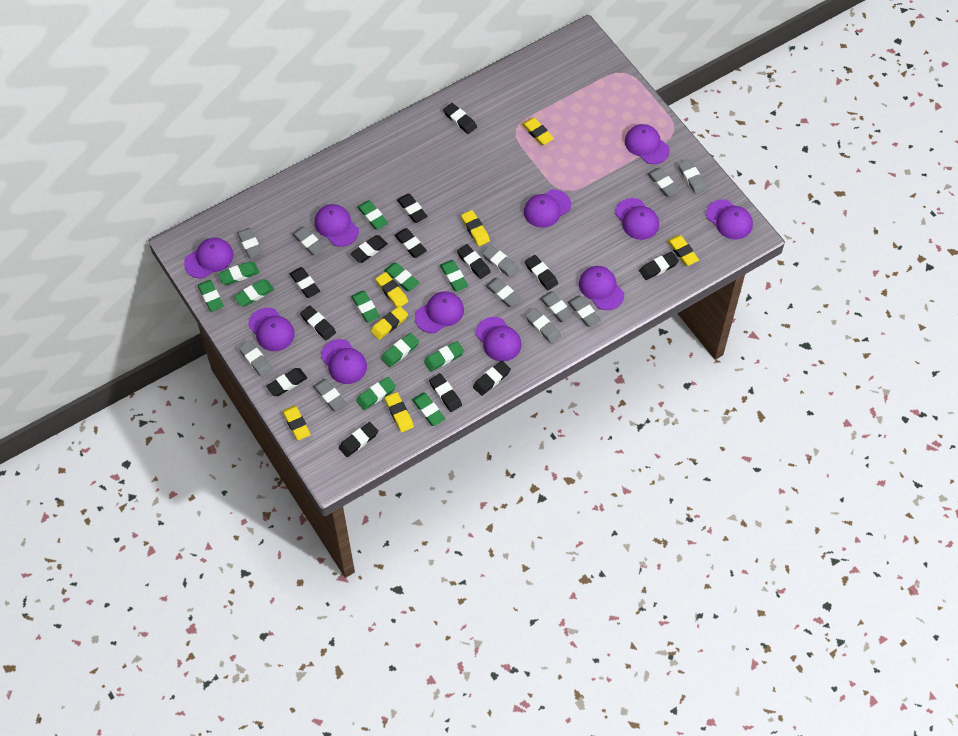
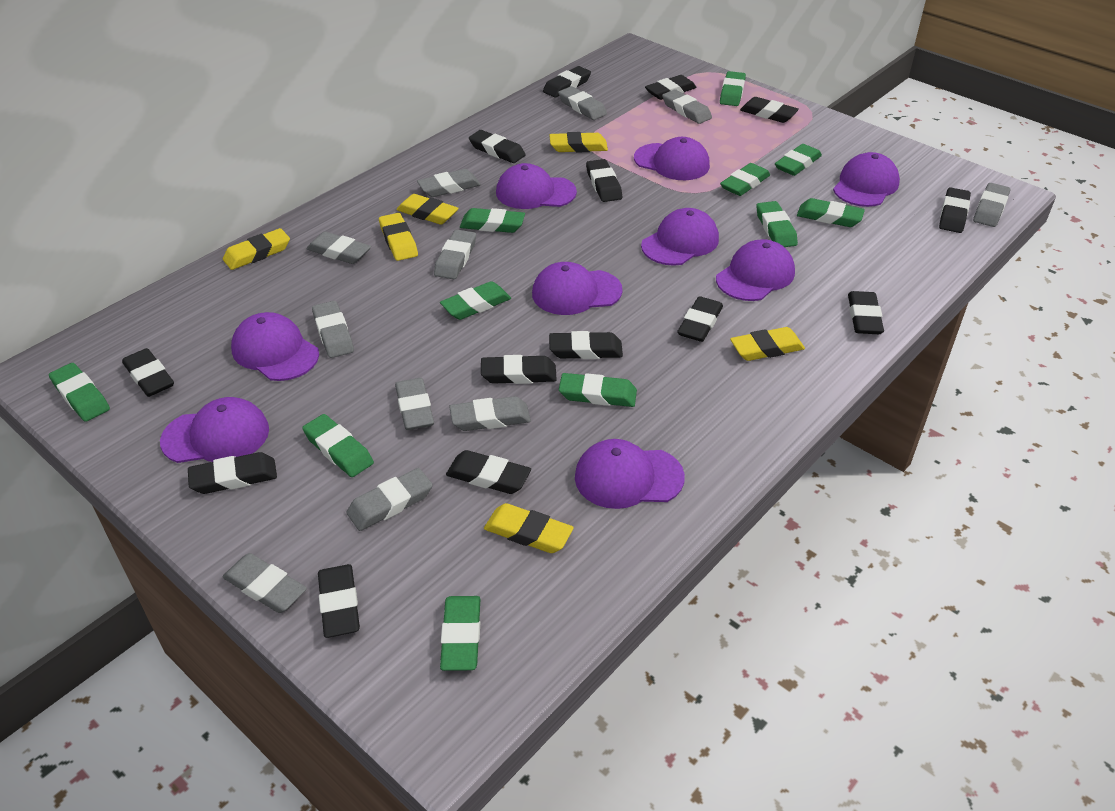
black eraser: [266,368,307,396] [290,267,320,298] [300,305,336,340] [339,422,378,457] [350,235,388,263] [395,228,427,258] [397,194,428,223] [429,373,462,412] [443,103,477,134] [457,244,490,279] [473,360,511,396] [525,255,558,290] [639,252,679,280] = 13 -> [122,348,174,397] [188,452,277,494] [318,564,360,638] [446,450,531,494] [469,130,526,163] [481,355,557,384] [543,66,591,98] [549,331,623,359] [586,159,622,202] [645,75,697,100] [677,296,723,342] [740,97,799,123] [848,291,884,334] [939,187,971,233] = 14
purple cap: [184,238,233,278] [248,308,295,351] [314,204,359,247] [321,339,367,384] [415,291,464,333] [476,317,522,362] [524,190,571,228] [579,266,624,310] [615,198,659,240] [625,124,670,164] [706,199,753,240] = 11 -> [160,397,269,463] [231,312,319,381] [496,163,577,209] [532,262,623,315] [575,439,685,509] [634,137,710,180] [641,208,719,266] [716,239,795,301] [833,152,900,207] = 9
yellow eraser: [282,405,311,440] [371,306,408,340] [376,272,408,308] [385,392,414,432] [461,210,490,246] [522,118,554,145] [667,235,699,266] = 7 -> [223,228,290,270] [379,213,418,261] [396,194,459,225] [484,503,574,553] [549,132,608,153] [730,327,805,361] = 6

